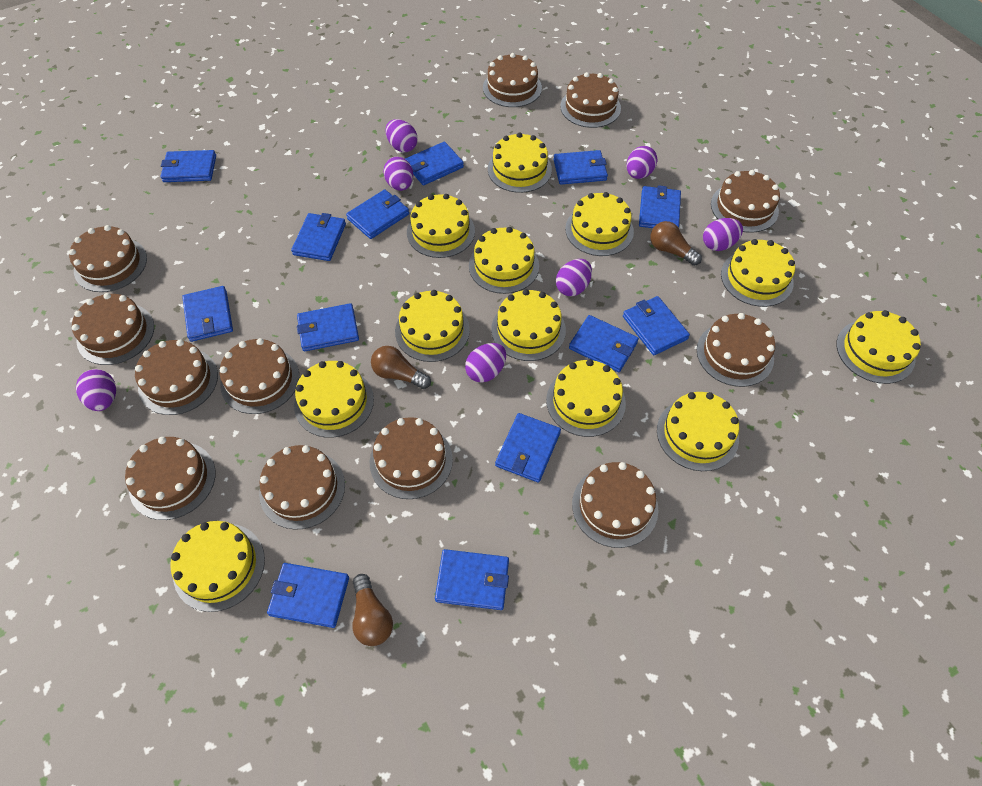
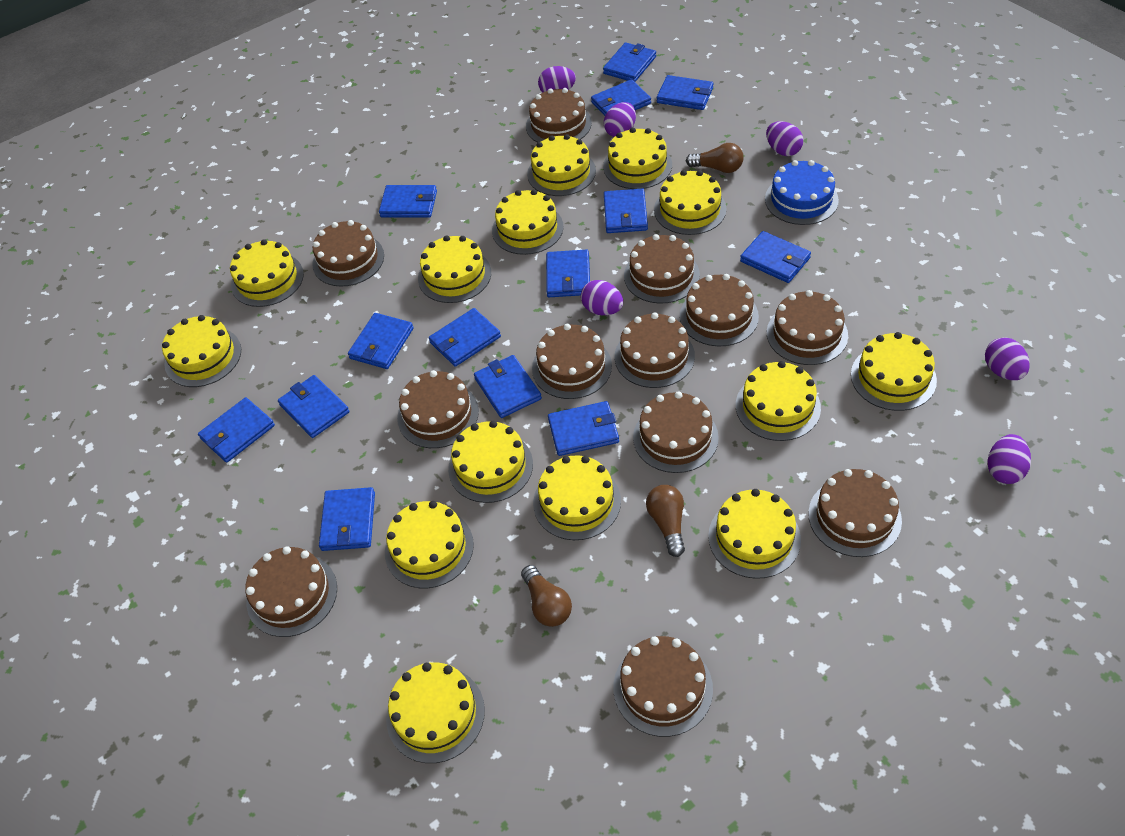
blue cake: none = 0 -> [765,160,839,225] = 1
blue wallet: [160,150,216,182] [182,286,233,342] [267,563,349,628] [291,213,346,261] [297,303,359,351] [346,189,409,239] [405,142,464,185] [435,549,509,610] [495,413,561,483] [553,150,608,185] [569,315,639,372] [623,296,690,355] [639,185,681,228] = 13 -> [198,397,275,463] [278,375,349,438] [319,487,375,551] [348,313,414,369] [379,185,437,218] [429,308,501,367] [474,355,542,418] [546,249,590,297] [548,401,619,456] [591,79,651,116] [603,42,656,82] [604,188,648,233] [657,75,714,110] [740,231,811,283] = 14
purple egg: [76,369,116,411] [383,157,413,191] [385,119,418,152] [465,343,506,383] [556,259,592,296] [626,146,657,179] [703,218,743,251] = 7 -> [538,66,576,93] [581,280,623,315] [604,102,636,137] [766,121,803,156] [985,337,1030,380] [988,434,1031,484] = 6
yellow cake: [170,521,265,612] [294,361,374,438] [395,290,470,362] [407,194,475,258] [469,227,539,294] [488,132,552,193] [491,289,566,361] [546,359,626,437] [565,192,634,256] [657,392,739,471] [721,239,795,307] [837,310,921,384] = 12 -> [162,315,241,387] [230,239,304,307] [385,501,474,588] [386,662,485,763] [418,235,491,303] [448,421,533,503] [492,189,564,255] [527,134,596,196] [533,455,621,540] [603,127,672,189] [654,170,726,235] [708,489,801,579] [736,361,821,441] [851,332,937,411] = 14

